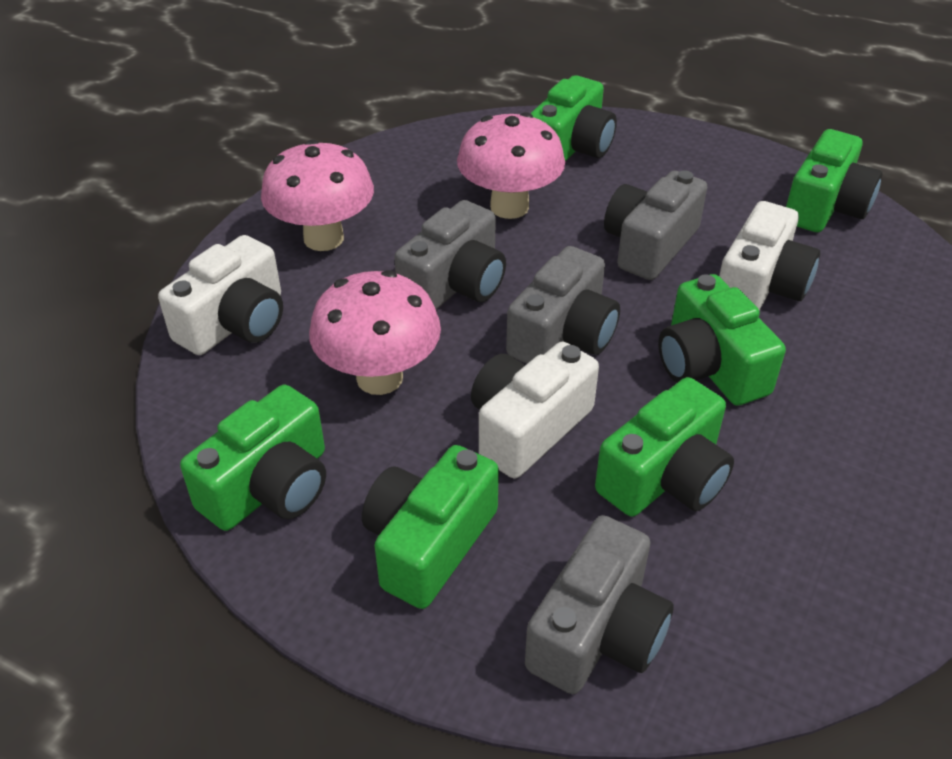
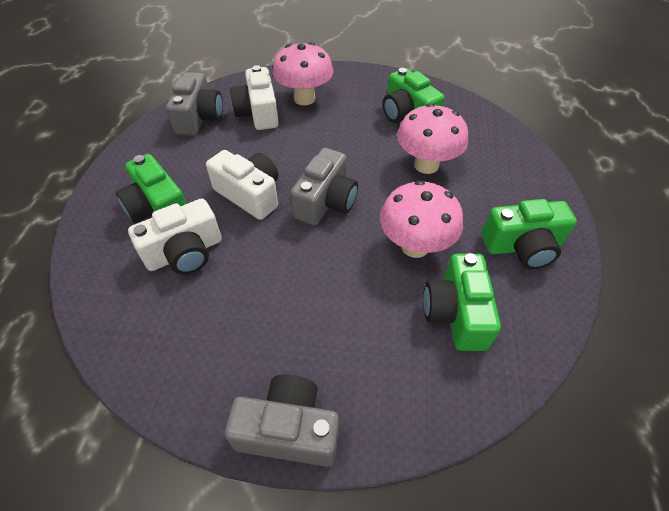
green camera: [180,385,326,531] [362,445,499,609] [530,75,617,161] [595,377,734,517] [658,274,786,406] [786,129,882,232] = 6 -> [116,154,187,223] [383,68,445,123] [423,253,501,351] [481,199,577,269] = 4
grey camera: [394,200,506,309] [506,246,620,364] [525,515,674,694] [604,170,707,280] = 4 -> [166,72,223,136] [224,374,339,467] [290,148,358,226] = 3

